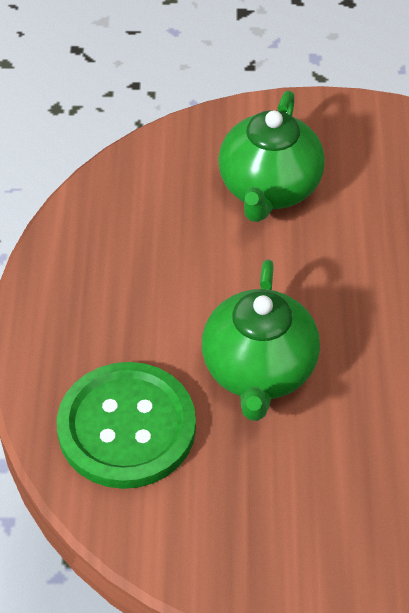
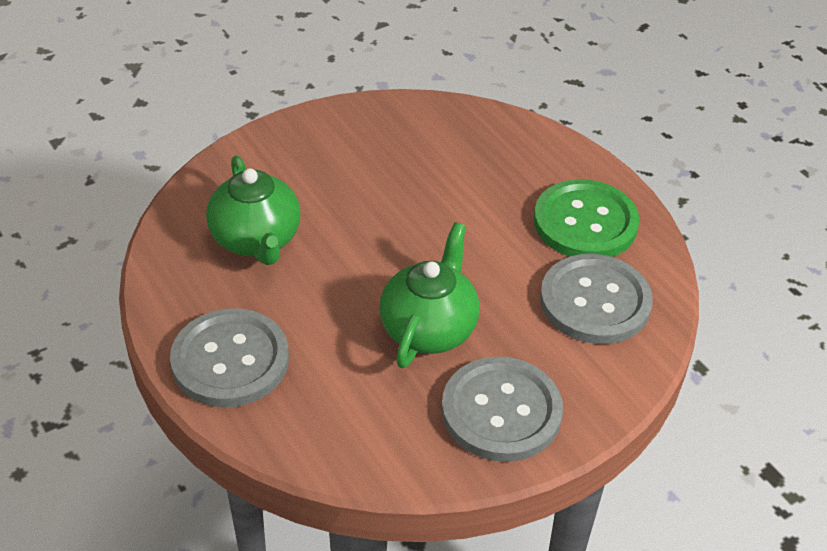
grey button: none = 0 -> [170,308,289,407] [442,357,563,462] [540,254,653,344] = 3

